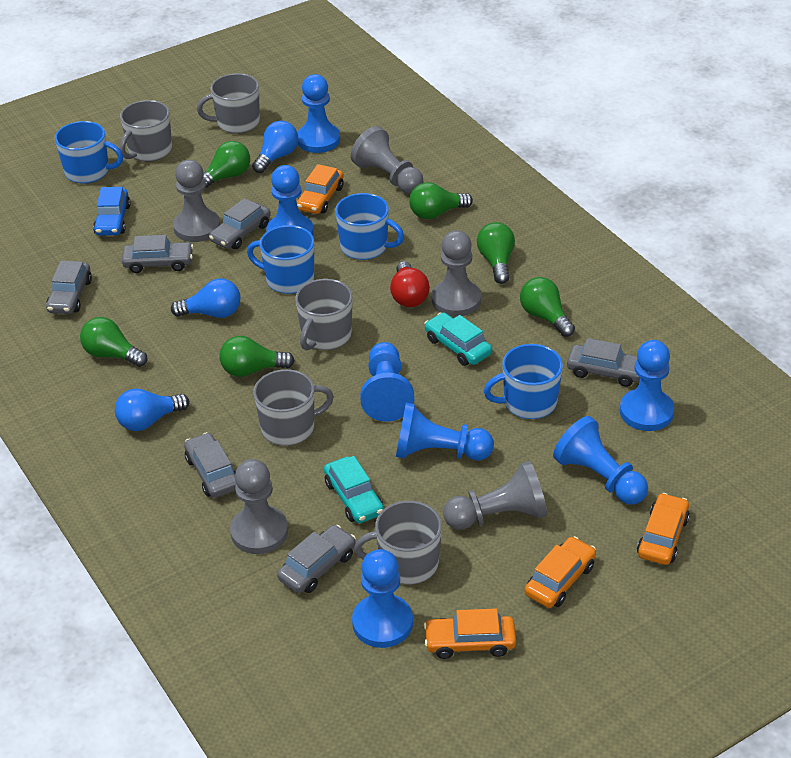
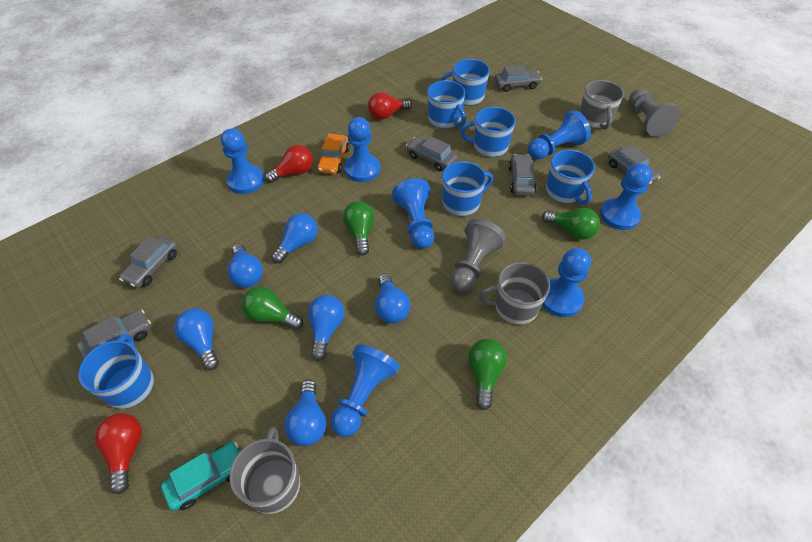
blue car: [93,187,131,236] = 1 -> none = 0
blue light bulb: [115,388,189,431] [171,278,240,318] [252,121,298,173] = 3 -> [174,308,219,370] [227,244,263,288] [271,213,318,263] [284,380,326,446] [308,295,344,361] [375,274,411,324] = 6
blue mug: [55,121,123,184] [247,225,314,294] [335,193,404,260] [484,344,563,419] = 4 -> [78,334,154,409] [427,80,466,129] [441,59,490,106] [442,161,493,216] [461,107,516,157] [546,150,595,205] = 6
green light bulb: [80,317,148,367] [203,141,250,189] [220,336,295,377] [409,182,473,219] [477,222,515,284] [520,277,575,337] = 6 -> [242,286,303,330] [343,201,375,256] [468,339,507,410] [542,208,600,240] = 4
grey mug: [120,100,172,162] [197,73,260,134] [254,369,334,446] [295,279,353,350] [354,501,442,585] = 5 -> [230,426,300,514] [479,262,550,325] [579,80,624,130] = 3
grey pawn: [173,160,220,242] [230,459,288,554] [351,126,424,194] [432,230,481,317] [443,461,547,530] = 5 -> [450,219,506,292] [629,89,680,137] = 2
orange car: [297,164,344,214] [424,609,516,659] [525,536,596,608] [637,493,690,565] = 4 -> [317,133,350,174] = 1
red light bulb: [390,261,430,307] = 1 -> [94,413,142,494] [265,145,313,183] [368,92,412,120] = 3
turquoise car: [324,456,384,523] [424,312,492,366] = 2 -> [161,442,240,511] = 1

